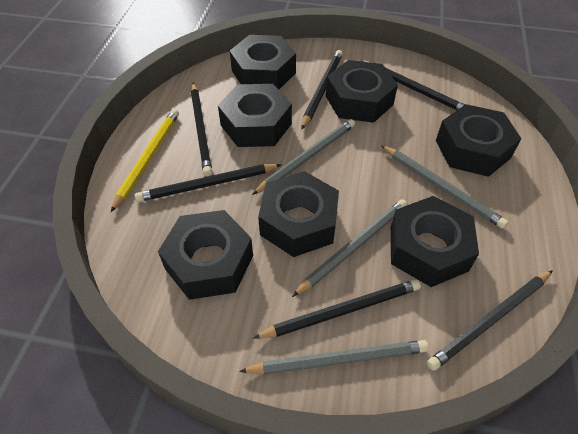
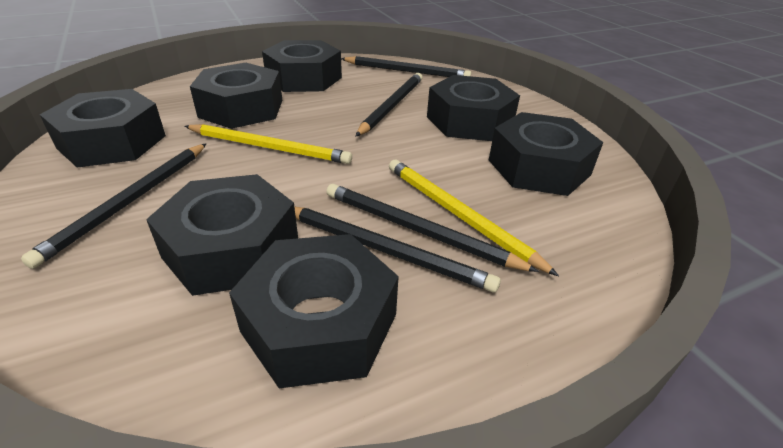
black pencil: [135,164,281,202] [191,83,212,176] [253,279,421,339] [301,50,343,130] [360,60,465,110] [427,270,553,371] = 6 -> [21,143,207,269] [294,207,501,292] [327,184,539,272] [341,56,471,77] [355,73,422,137] = 5
grey pencil: [239,340,429,375] [252,119,355,195] [292,199,407,297] [381,145,508,229] = 4 -> none = 0
yellow pencil: [111,109,179,212] = 1 -> [185,124,352,164] [389,160,559,276] = 2

